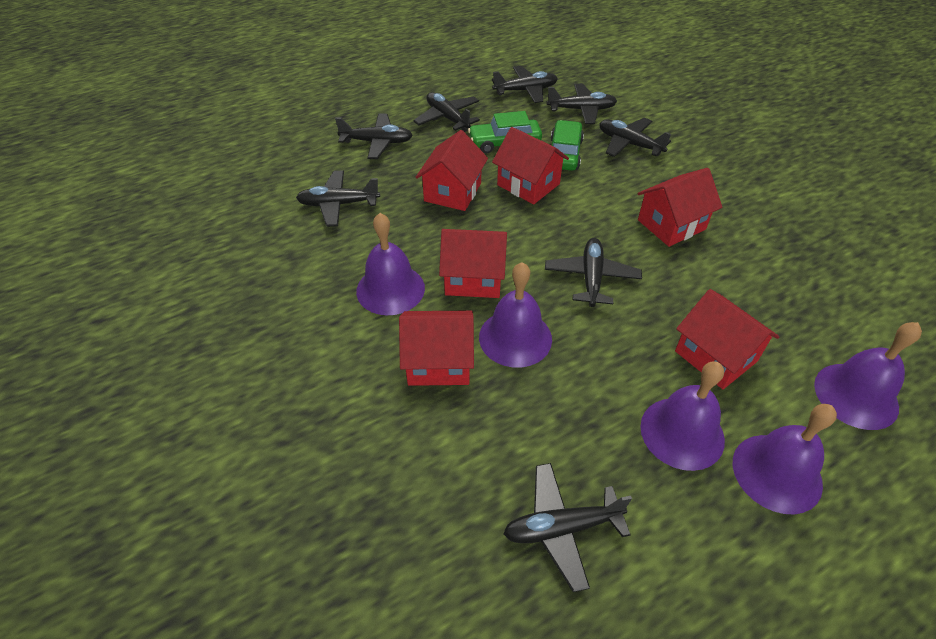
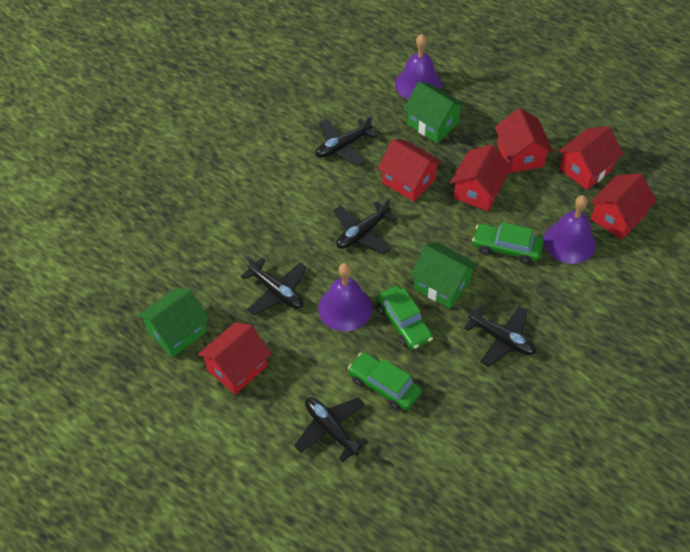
black plane: [296,171,380,227] [335,113,413,159] [413,92,480,132] [492,66,558,103] [503,463,632,592] [545,238,642,307] [547,83,617,124] [599,118,671,157] = 8 -> [241,255,307,315] [294,397,368,462] [316,115,377,166] [334,198,397,255] [464,306,536,367] = 5
green car: [468,111,542,153] [551,120,584,171] = 2 -> [348,352,422,410] [377,286,433,350] [472,222,544,264] = 3
green house: none = 0 -> [138,287,209,357] [403,81,466,143] [410,242,478,309] = 3
purple bell: [356,213,425,315] [479,262,552,368] [640,361,725,471] [733,404,837,515] [814,322,922,430] = 5 -> [318,263,372,332] [395,34,442,99] [544,195,596,264] = 3

